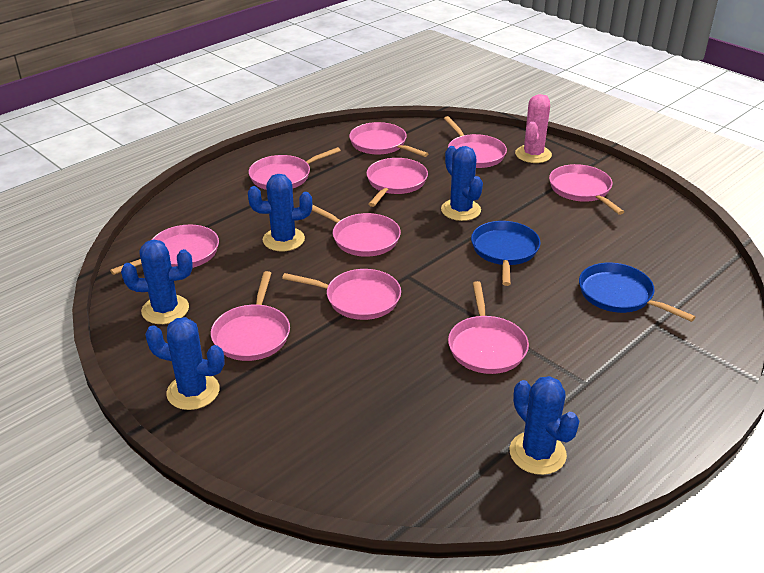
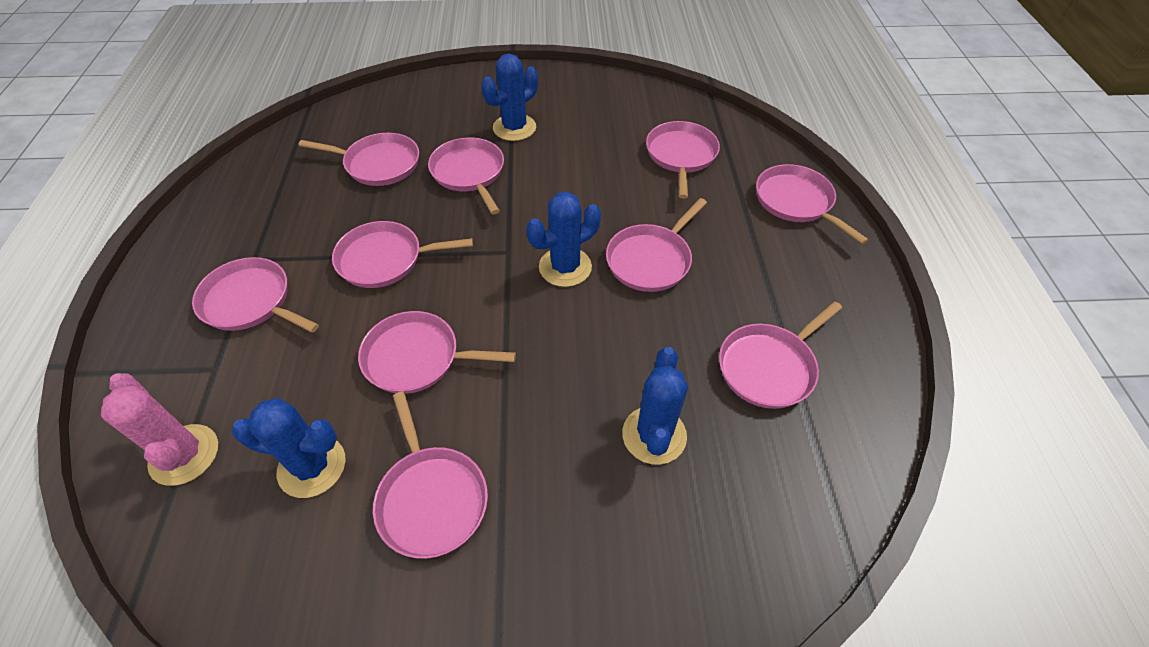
blue cactus: [121,240,193,324] [145,317,225,410] [248,174,312,251] [441,146,483,221] [510,376,579,475] = 5 -> [232,398,346,498] [481,54,538,141] [526,192,601,287] [622,347,688,465] = 4
blue pan: [471,221,541,286] [579,263,695,322] = 2 -> none = 0

